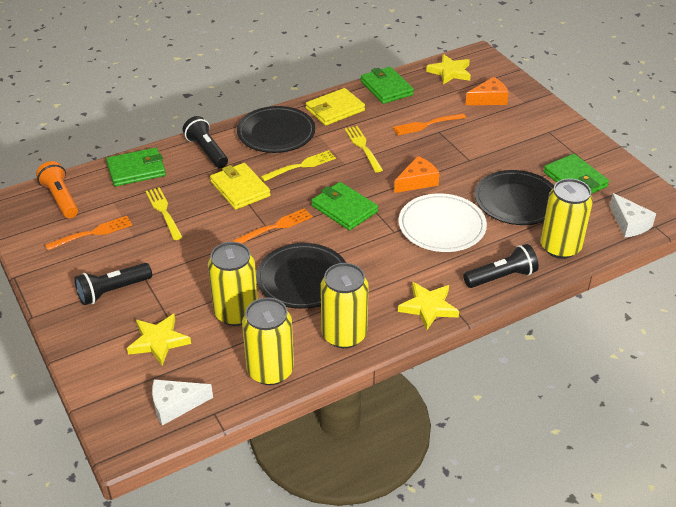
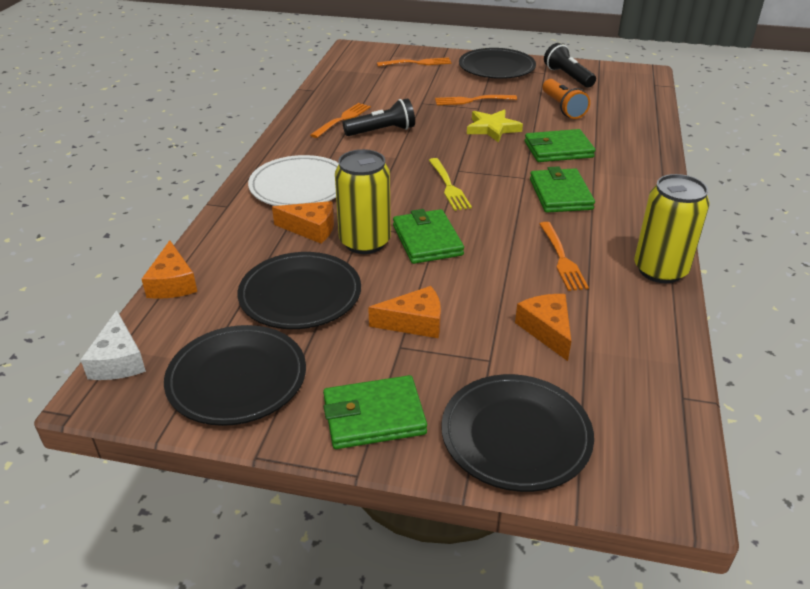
black flashlight: [75,263,152,305] [183,116,228,168] [463,244,539,288] = 3 -> [343,98,415,136] [544,43,596,88] = 2
black plate: [237,106,315,153] [256,243,346,309] [475,170,554,225] = 3 -> [164,325,306,426] [238,252,361,329] [441,374,594,492] [459,48,536,79] = 4
orange cheese: [394,156,440,193] [465,77,509,105] = 2 -> [142,240,197,299] [272,201,334,243] [368,286,441,338] [515,294,571,361] = 4
orange fork: [45,216,132,250] [233,208,313,243] [392,113,466,135] = 3 -> [310,103,371,138] [377,57,452,66] [435,95,517,105] [540,222,589,291] = 4
white cheese: [152,379,213,426] [610,193,656,238] = 2 -> [80,310,146,380] = 1
yellow can: [208,242,258,326] [242,297,294,385] [321,263,369,348] [540,179,593,259] = 4 -> [335,149,391,254] [634,174,710,283] = 2
yellow fork: [146,187,183,240] [261,150,336,182] [345,126,383,172] = 3 -> [429,158,472,211] = 1
yellow star: [127,314,191,365] [398,282,459,330] [426,54,471,85] = 3 -> [467,109,523,143] = 1
yellow wallet: [210,163,271,210] [306,88,365,126] = 2 -> none = 0

